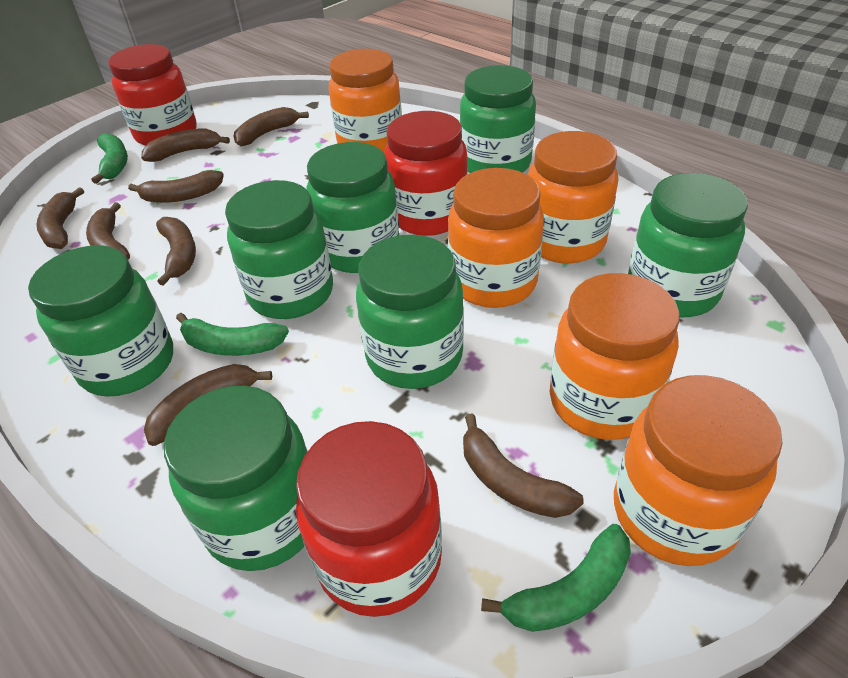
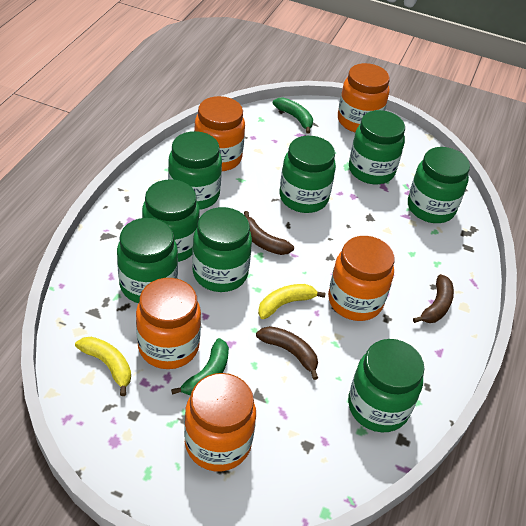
brown banana: [36,187,84,249] [86,202,130,260] [128,170,224,203] [141,128,230,162] [144,364,272,446] [156,217,196,286] [233,107,309,146] [463,413,584,518] = 8 -> [244,211,294,255] [256,326,318,380] [413,274,454,323] = 3
green banana: [91,133,128,184] [176,313,289,356] [481,524,631,632] = 3 -> [171,338,229,395] [273,98,313,134] = 2
green jar: [28,245,173,397] [164,386,308,571] [225,180,333,319] [306,142,399,273] [356,235,464,389] [460,65,536,173] [628,173,748,317] = 7 -> [117,218,178,303] [142,179,200,262] [168,131,222,210] [192,207,252,292] [280,136,336,213] [348,339,424,432] [349,110,405,184] [408,147,470,223] = 8
red jar: [108,44,197,146] [296,421,442,617] [384,111,468,236] = 3 -> none = 0
yellow banana: none = 0 -> [75,337,131,396] [258,284,326,319] = 2

